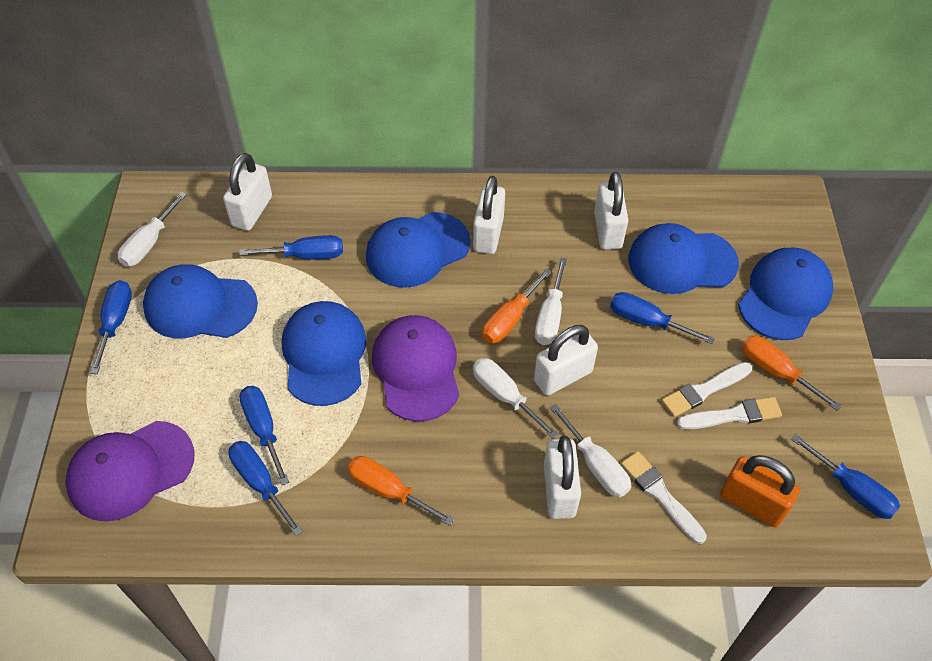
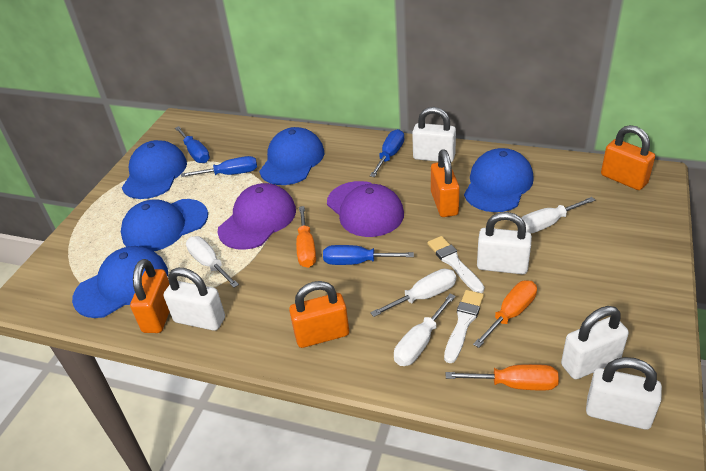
blue screwdriver: [90,280,132,374] [228,441,303,536] [239,235,343,259] [239,386,289,485] [610,292,715,344] [791,434,900,519] = 6 -> [175,126,210,163] [181,156,257,177] [323,245,414,265] [370,129,404,177] = 4
orange padlock: [720,455,800,527] = 1 -> [130,259,170,333] [289,281,349,348] [431,149,460,217] [601,125,655,190] = 4
white brush: [621,451,707,544] [661,362,752,417] [677,397,782,430] = 3 -> [427,236,484,293] [444,290,484,363] = 2

